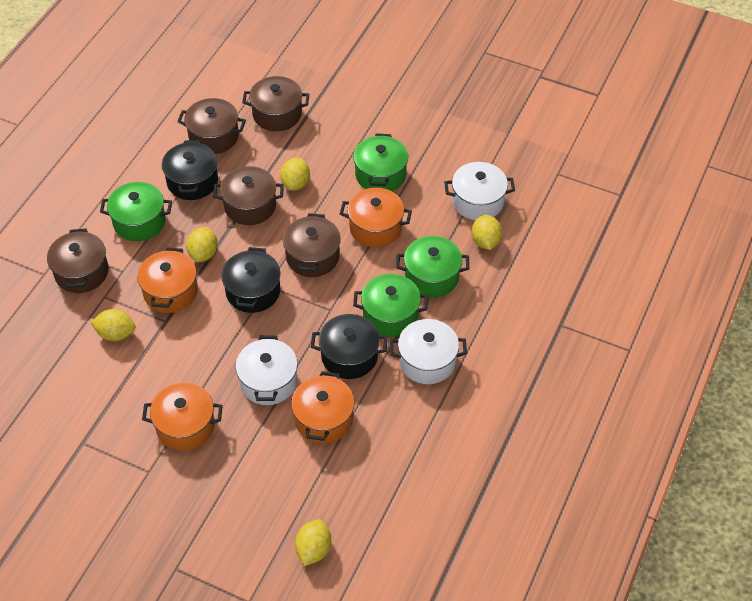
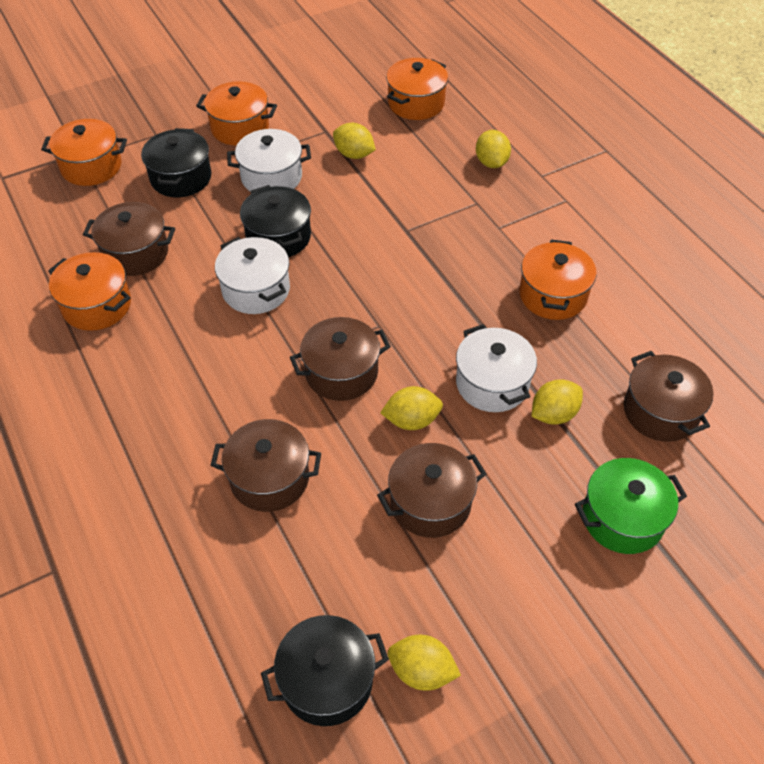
green pot: [100,182,172,241] [353,133,408,191] [353,274,428,337] [396,236,469,298] = 4 -> [575,458,687,554] = 1
orange pot: [137,247,198,313] [142,383,223,451] [291,371,355,444] [340,188,412,247] = 4 -> [41,119,127,186] [48,252,131,331] [196,81,277,146] [386,58,448,120] [519,239,597,320] = 5

